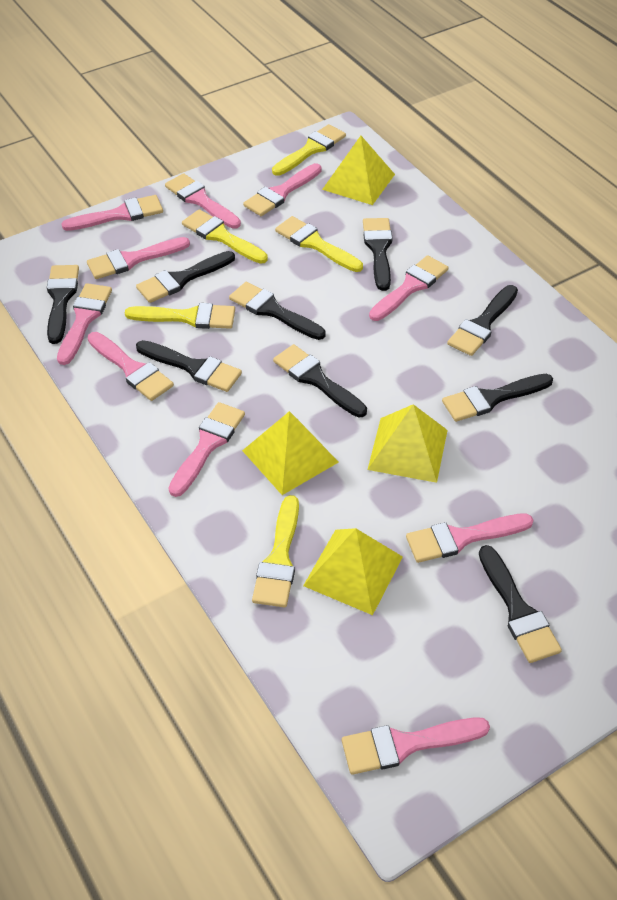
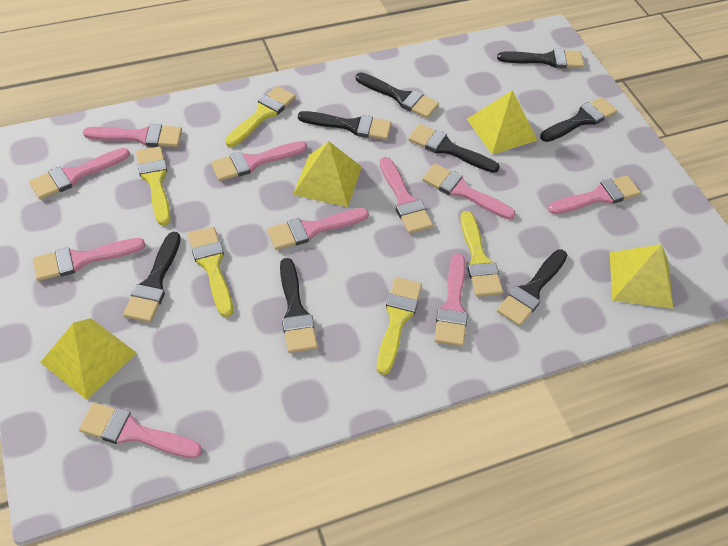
black brush: [47,265,79,344] [136,251,235,303] [136,340,242,392] [229,282,326,340] [273,344,367,418] [363,218,393,291] [442,374,553,422] [447,285,518,356] [479,545,562,663] = 9 -> [123,232,181,323] [280,258,318,353] [298,111,392,140] [356,72,439,118] [408,124,500,173] [497,49,584,68] [497,249,567,326] [540,97,617,142] = 8

